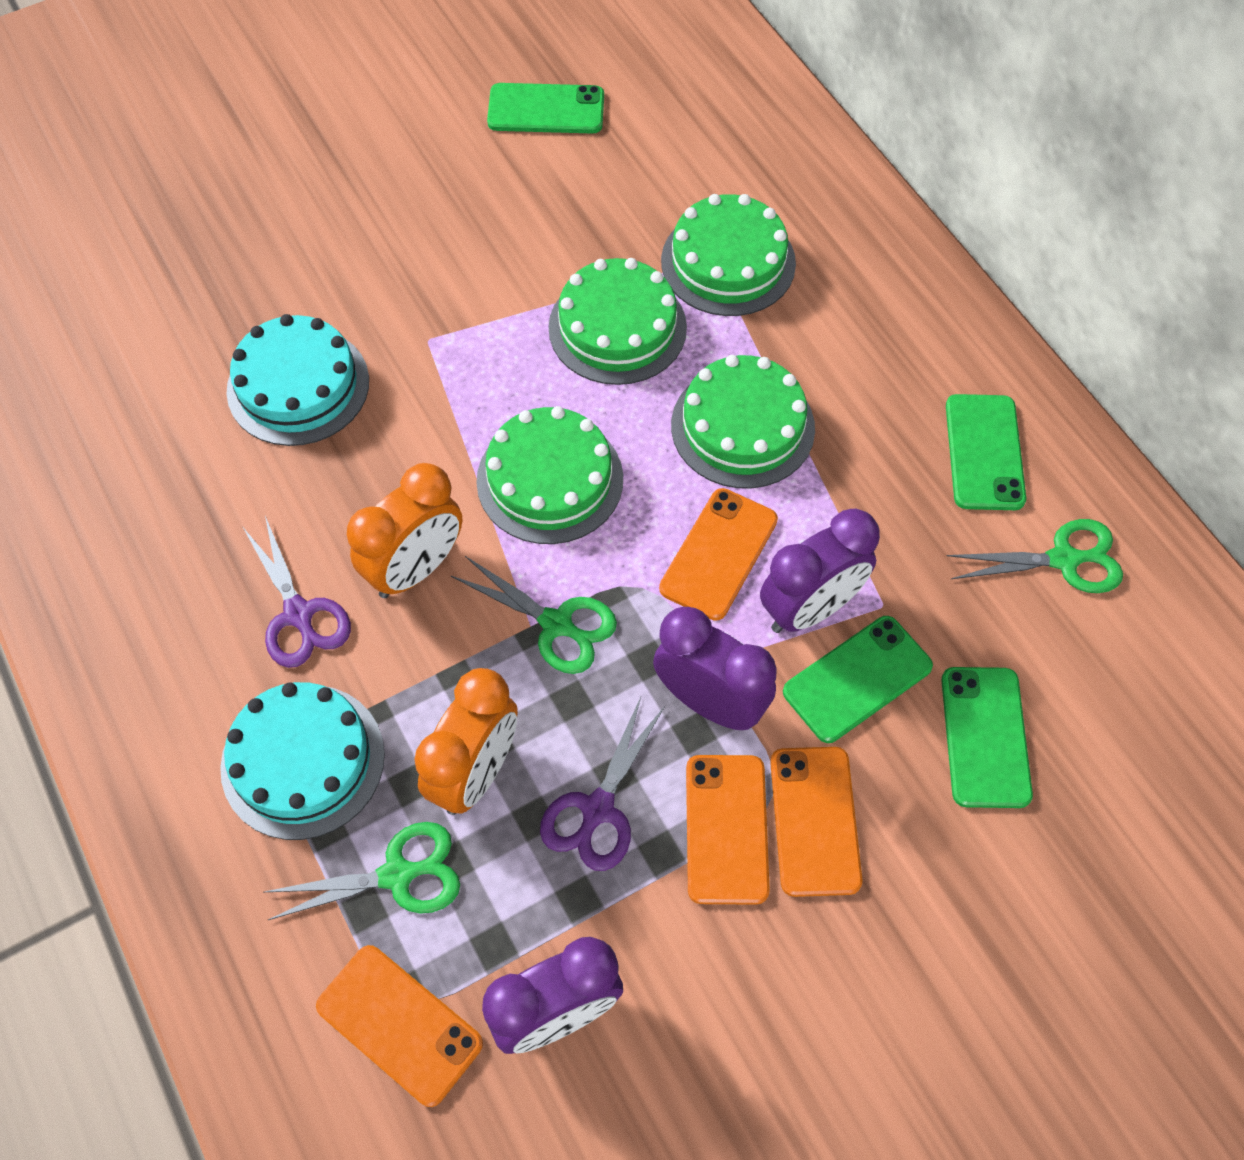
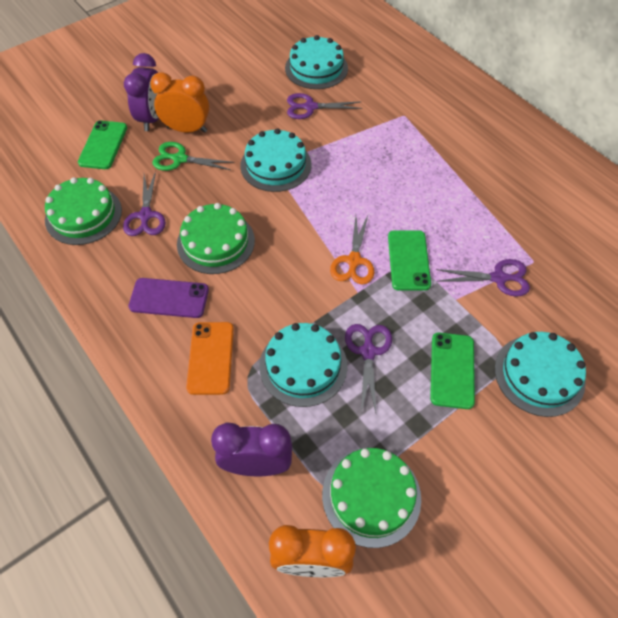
green cake: [476,406,623,544] [548,258,687,385] [661,194,796,316] [671,355,815,489] = 4 -> [45,177,122,245] [177,203,255,274] [322,448,421,548] = 3
green phone: [487,83,604,134] [783,616,933,743] [941,667,1033,808] [946,394,1026,510] = 4 -> [78,120,127,169] [388,230,431,291] [430,332,475,409] = 3
green scissors: [264,822,460,920] [451,556,617,674] [947,519,1123,593] = 3 -> [152,142,234,171] = 1
orange phone: [316,945,483,1107] [659,488,778,621] [686,755,770,905] [770,747,862,897] = 4 -> [186,322,234,395] = 1
orange scissors: none = 0 -> [330,215,374,285] = 1
purple clock: [482,937,623,1054] [653,607,777,730] [760,509,880,633] = 3 -> [124,53,159,131] [211,423,292,476] = 2
purple phone: none = 0 -> [128,278,209,318] = 1
purple scissors: [242,516,351,668] [540,697,665,871] = 2 -> [123,171,166,236] [287,93,362,119] [345,324,392,413] [436,259,530,297] = 4
turquoise cake: [220,682,385,840] [226,314,369,446] = 2 -> [240,128,312,192] [259,323,347,407] [285,35,348,89] [495,332,586,417] = 4

